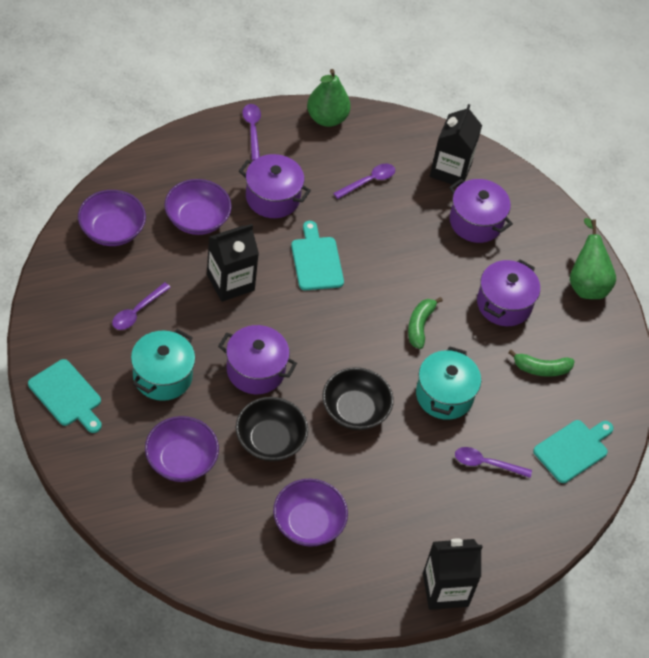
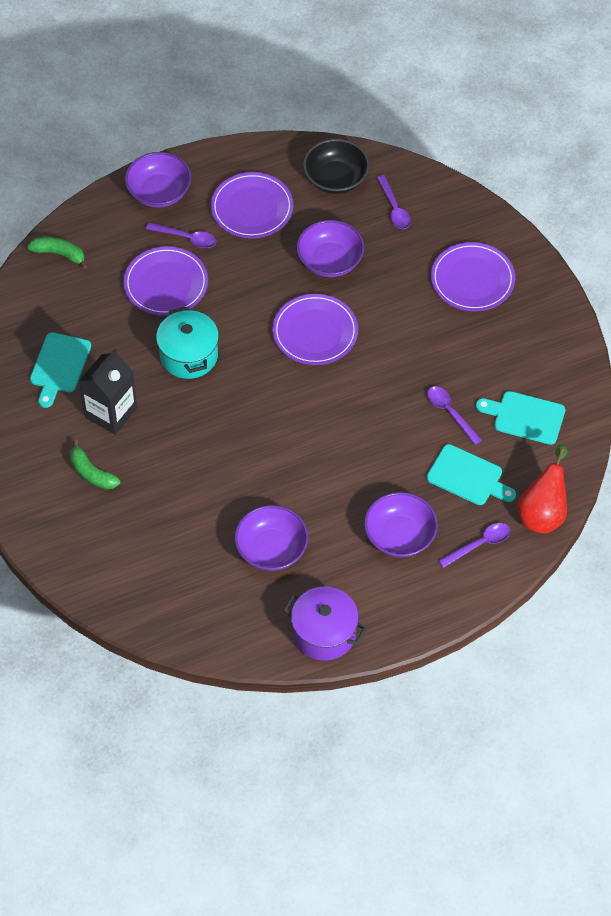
black bowl: [236,397,308,461] [322,367,394,430] = 2 -> [303,139,370,194] = 1
black carton: [207,224,259,302] [423,538,482,610] [430,104,482,187] = 3 -> [79,348,137,435] = 1
green pear: [307,69,351,127] [570,218,616,299] = 2 -> none = 0
purple plate: none = 0 -> [124,246,208,316] [211,172,293,238] [272,294,358,365] [431,242,515,311] = 4
purple pot: [218,325,297,394] [239,154,311,218] [449,179,513,243] [477,259,540,326] = 4 -> [283,587,367,661] = 1
red pear: none = 0 -> [517,445,567,534] = 1
turquoise pot: [131,329,195,401] [416,346,481,420] = 2 -> [156,307,219,379] = 1

